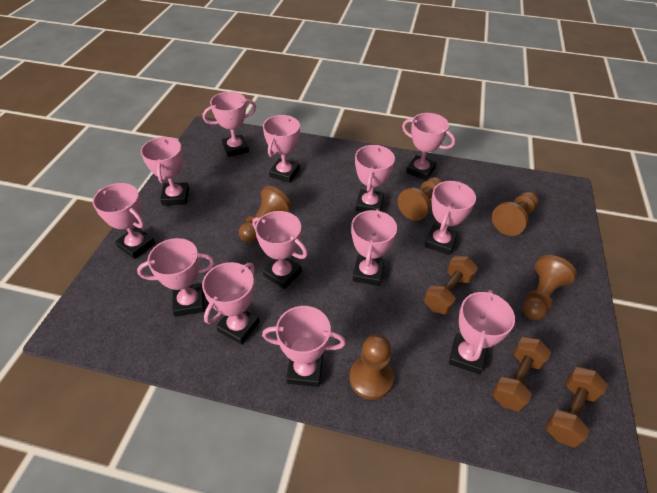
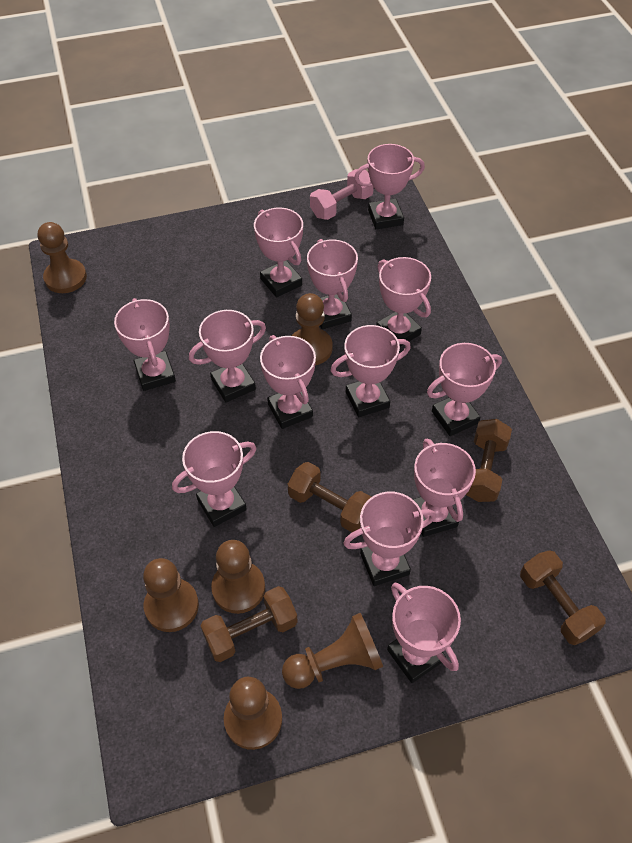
brown dumbbell: [424,255,478,314] [492,336,551,412] [545,367,608,448] = 3 -> [201,586,298,662] [288,462,371,532] [466,419,512,502] [520,550,606,645] = 4
brown pawn: [239,186,292,243] [349,334,394,400] [398,177,443,221] [492,192,539,236] [522,255,577,320] = 5 -> [38,222,87,293] [143,558,199,632] [211,540,265,614] [224,677,282,750] [282,613,383,689] [292,293,333,365] = 6
pink dumbbell: none = 0 -> [310,169,374,220] = 1

